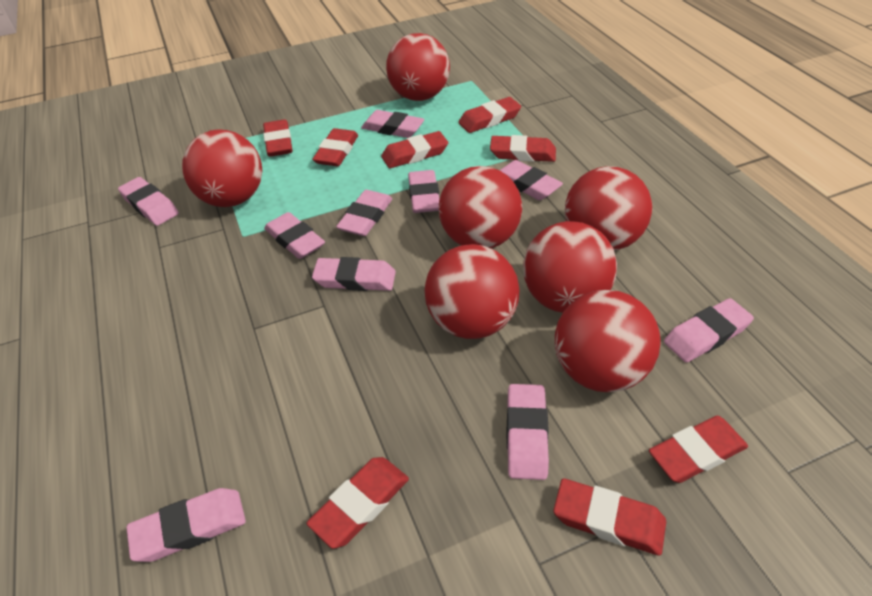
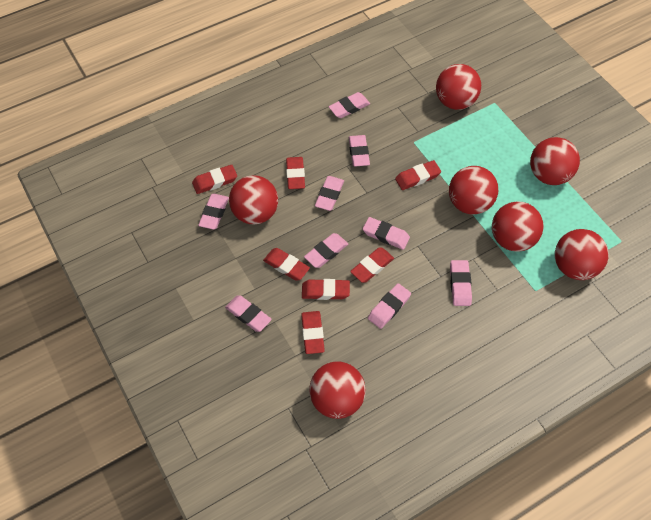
pink eraser: [118,177,179,226] [126,488,246,562] [264,212,325,259] [312,257,396,291] [336,190,392,236] [361,110,424,138] [408,170,439,213] [500,160,563,200] [507,384,549,480] [664,298,754,363] = 10 -> [198,194,229,229] [225,295,272,332] [304,233,348,268] [315,176,344,211] [328,92,370,118] [349,135,370,167] [363,217,410,250] [368,283,411,329] [450,260,472,306] = 9
red eraser: [263,119,293,157] [306,457,409,549] [312,128,358,166] [381,131,448,168] [458,97,521,133] [490,135,556,162] [553,478,666,556] [649,416,748,483] = 8 -> [192,165,237,194] [263,248,310,281] [286,157,305,189] [301,311,325,354] [302,279,350,300] [350,247,394,283] [395,160,441,190] = 7

